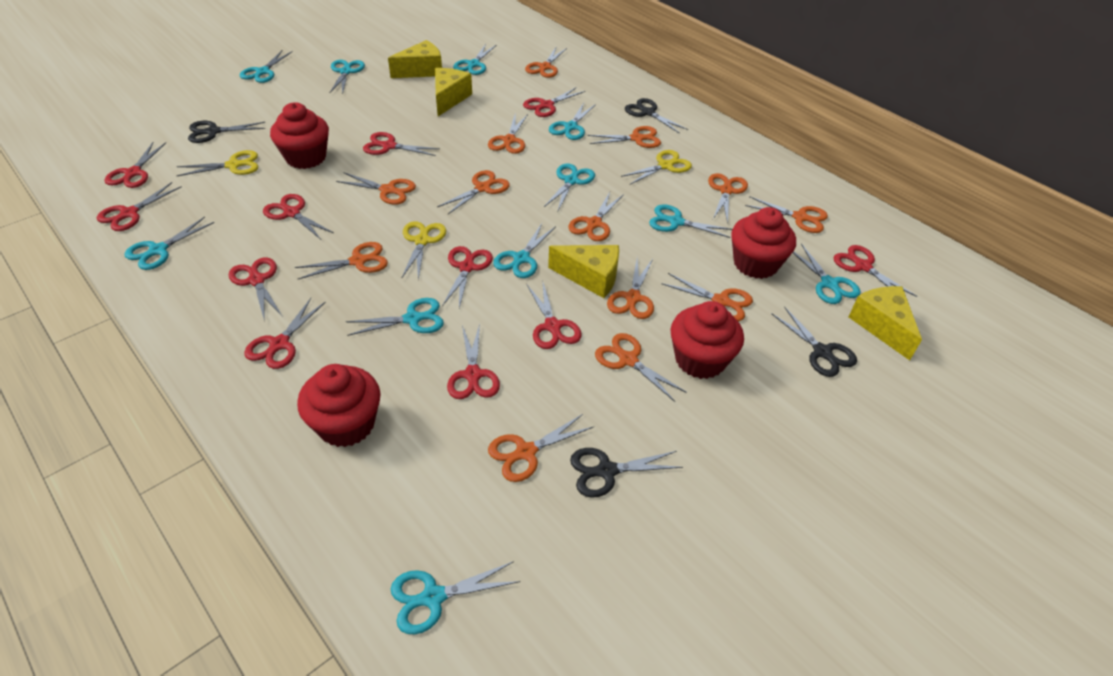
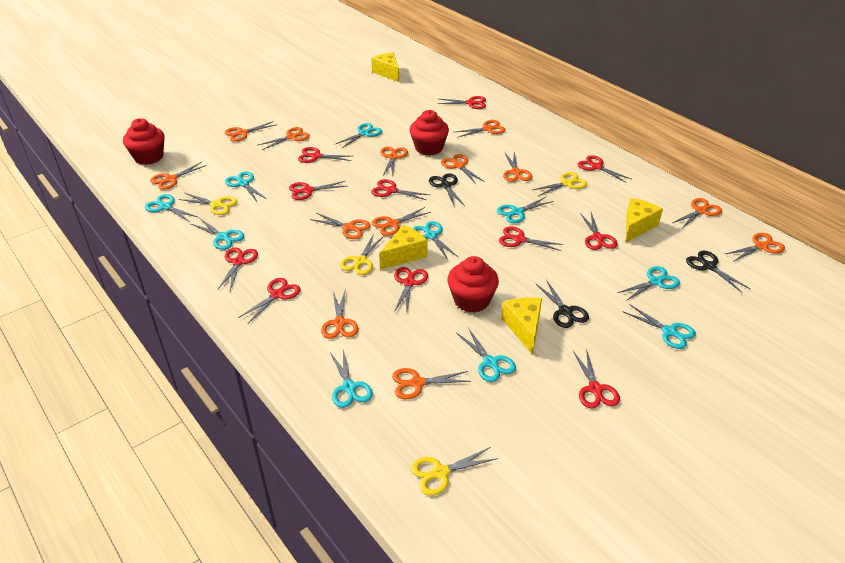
black scissors: [188,121,265,143] [570,448,683,498] [625,98,688,134] [771,306,857,377] = 4 -> [429,173,465,206] [535,279,589,328] [686,251,750,293] = 3
red cupcake: [270,102,329,169] [297,364,381,447] [671,301,744,379] [731,207,796,279] = 4 -> [123,118,165,165] [410,110,449,156] [447,256,499,313] = 3
turquoise scissors: [124,217,214,270] [240,50,293,83] [330,60,365,95] [345,298,444,336] [391,561,520,634] [453,44,496,75] [493,223,556,278] [544,164,595,210] [549,103,596,140] [649,205,732,238] [792,243,860,304] = 11 -> [145,194,198,222] [191,218,244,250] [225,171,267,202] [330,349,373,408] [336,123,382,148] [412,221,458,260] [457,328,516,382] [497,197,553,223] [617,266,680,301] [624,304,696,349] = 10
yellow scissors: [176,150,258,176] [402,221,446,280] [621,150,692,184] = 3 -> [179,193,237,215] [340,234,384,275] [411,447,498,496] [533,172,587,196] = 4

